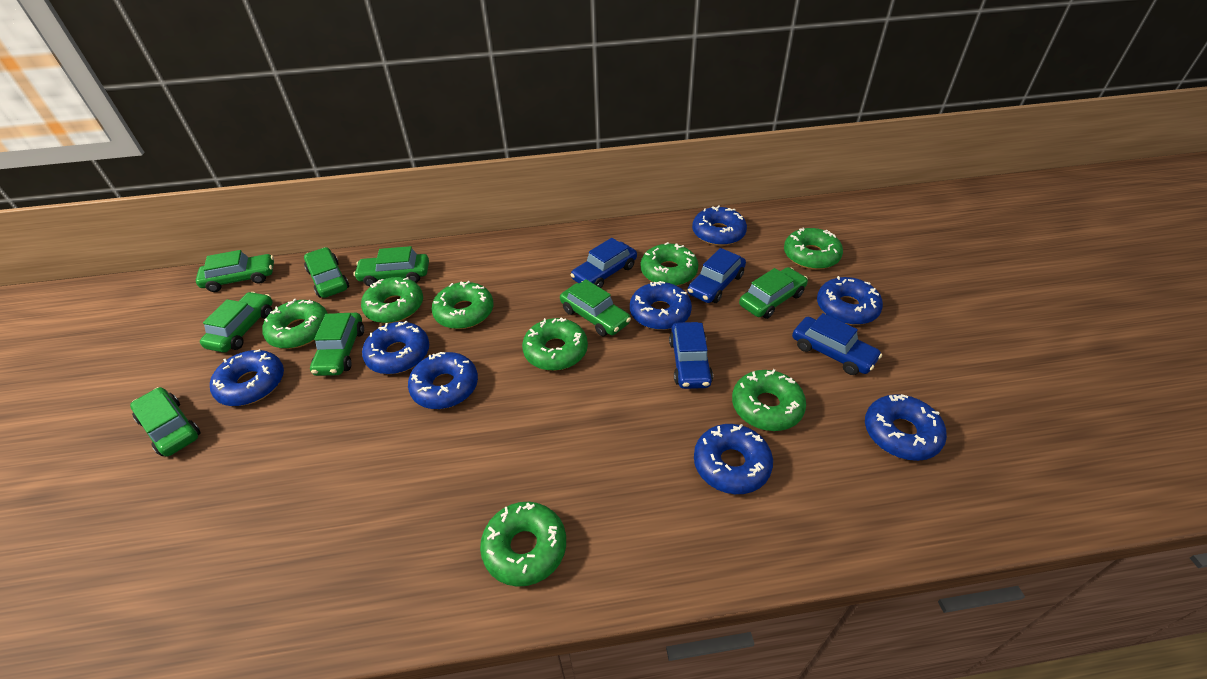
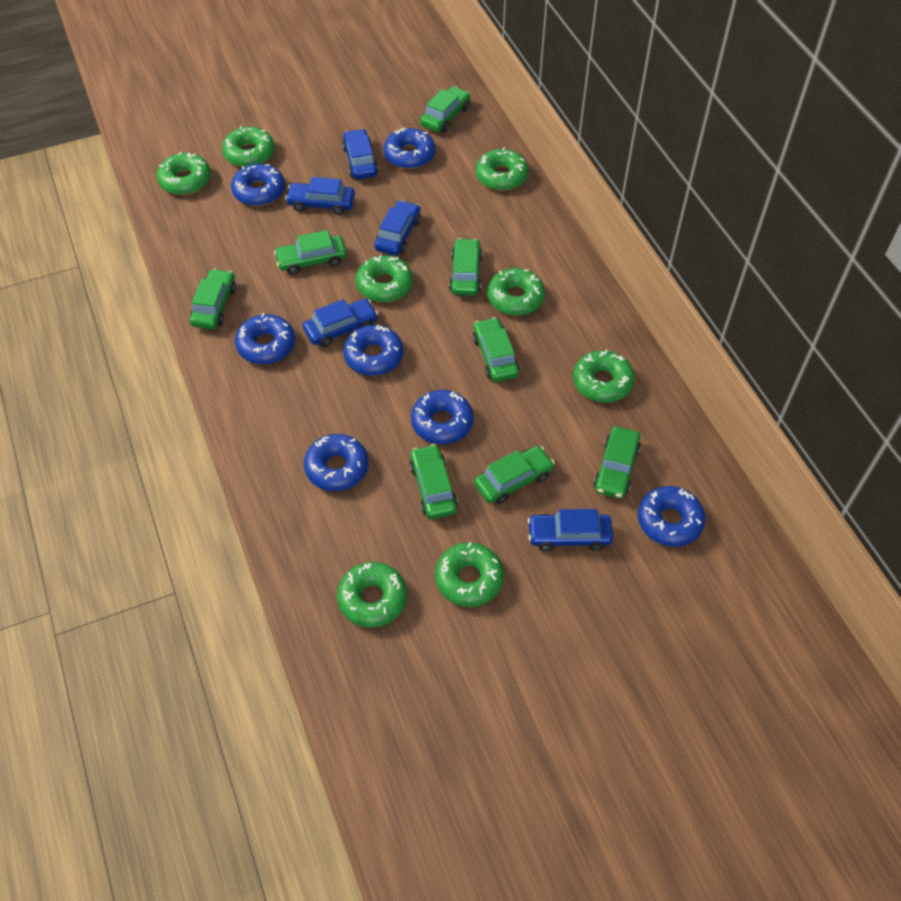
blue car: [571,238,637,288] [669,322,713,389] [687,248,746,303] [792,313,882,375] = 4 -> [285,177,355,215] [303,299,378,347] [342,129,379,179] [374,200,421,256] [528,509,613,551] = 5
blue donut: [210,349,284,406] [362,321,429,374] [408,352,478,409] [630,281,692,330] [692,205,747,246] [694,424,773,494] [817,276,883,325] [865,394,947,461] = 8 -> [231,164,285,206] [235,313,295,364] [304,434,369,491] [343,325,403,376] [383,128,435,169] [411,390,474,444] [638,486,705,547] = 7

